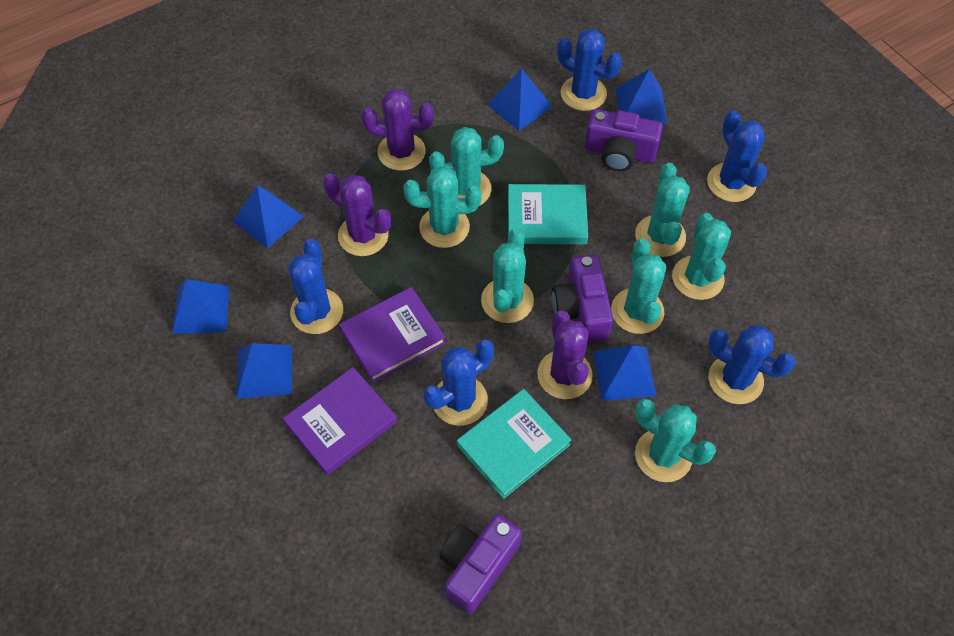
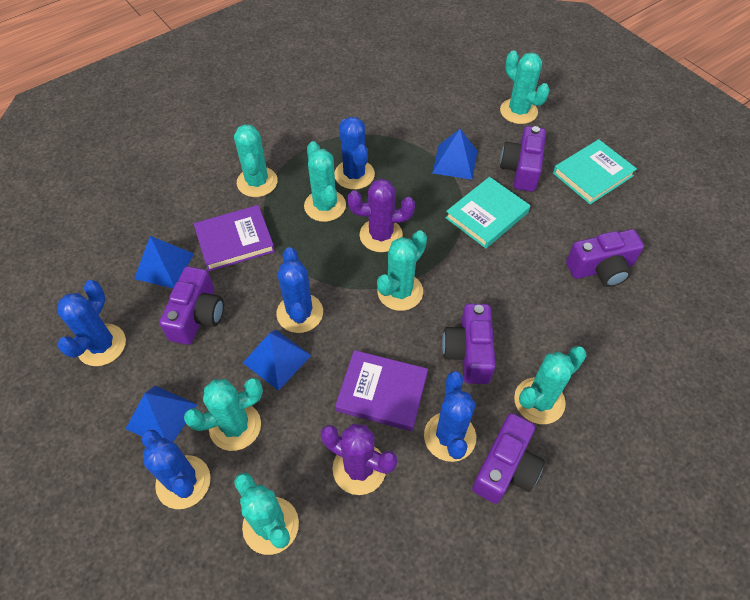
blue pyramid: [172,279,230,334] [233,185,304,249] [236,343,292,399] [487,69,552,131] [593,345,656,401] [616,69,668,123] = 6 -> [126,386,198,442] [134,236,194,288] [243,330,312,391] [432,129,478,180] = 4
purple cactus: [323,173,391,256] [361,88,434,171] [537,311,593,399] = 3 -> [321,424,397,495] [348,179,415,252] = 2
purple camera: [439,514,522,614] [552,255,613,343] [585,109,663,171] = 3 -> [159,266,224,345] [442,304,496,384] [472,413,545,504] [500,126,546,192] [566,229,644,287] = 5

